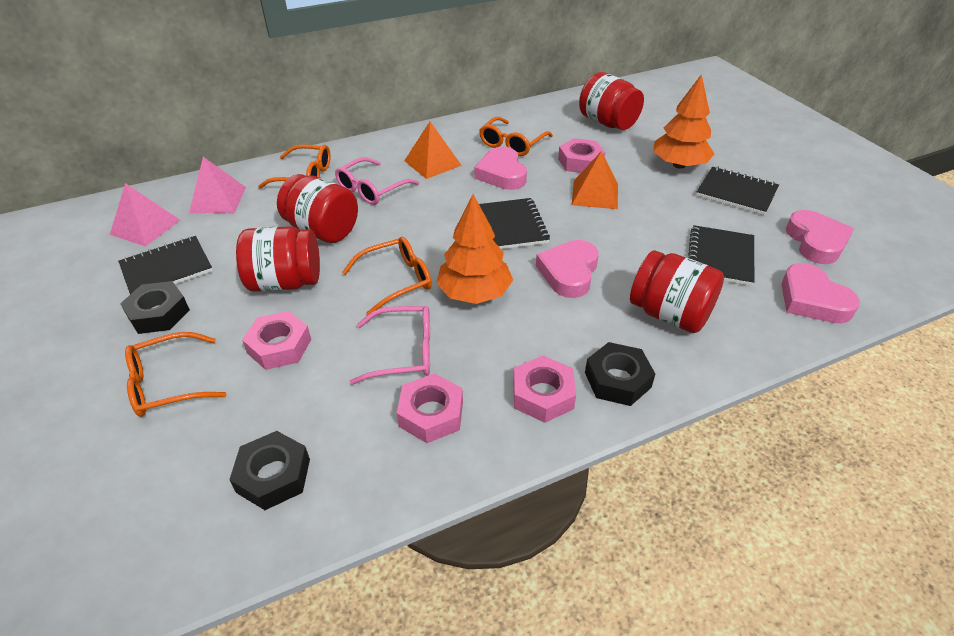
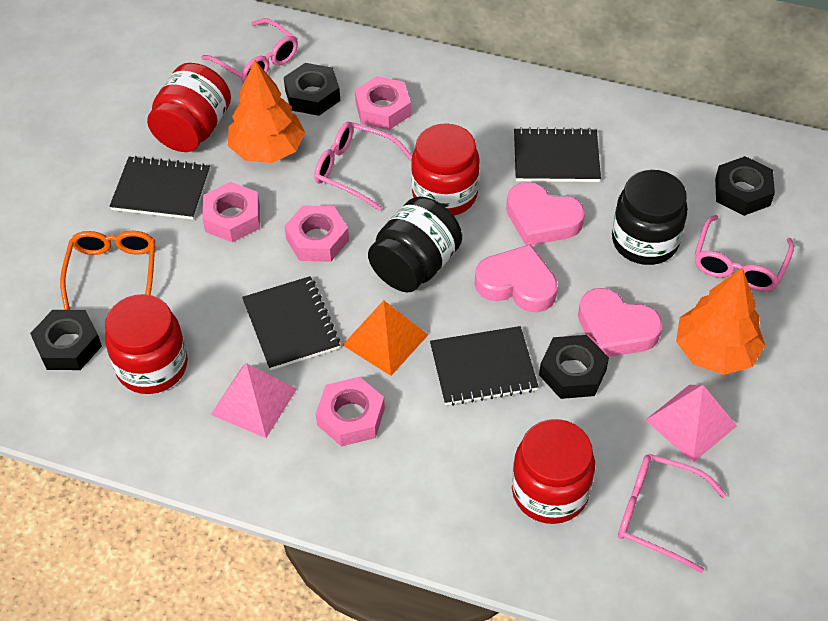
black jar: none = 0 -> [368,197,462,293] [612,170,688,265] = 2
black nut: [120,281,190,334] [229,431,310,510] [585,342,655,406] = 3 -> [30,310,102,370] [284,63,340,116] [539,335,609,399] [715,156,775,216] = 4
orange glasses: [125,332,226,417] [258,145,331,189] [342,237,432,315] [479,117,553,156] = 4 -> [60,231,155,310] = 1
orange pyramid: [404,122,462,179] [572,151,618,209] = 2 -> [343,300,428,376] = 1
pink glasses: [335,157,419,205] [350,306,430,385] = 2 -> [201,18,298,83] [314,122,412,211] [618,454,727,573] [694,215,794,292] = 4
pink heart: [474,147,527,190] [536,240,599,298] [781,263,860,323] [786,210,854,264] = 4 -> [475,244,558,312] [506,182,585,245] [578,288,663,357] = 3

